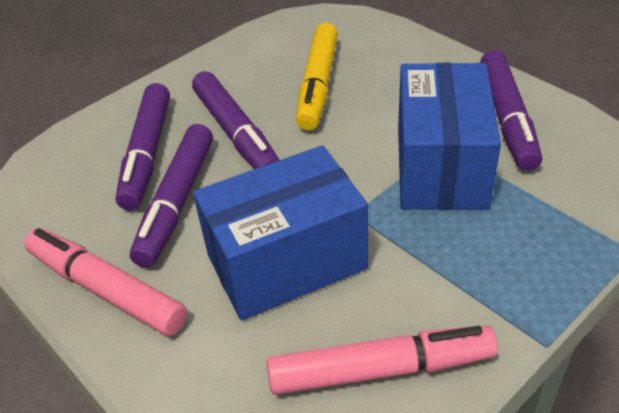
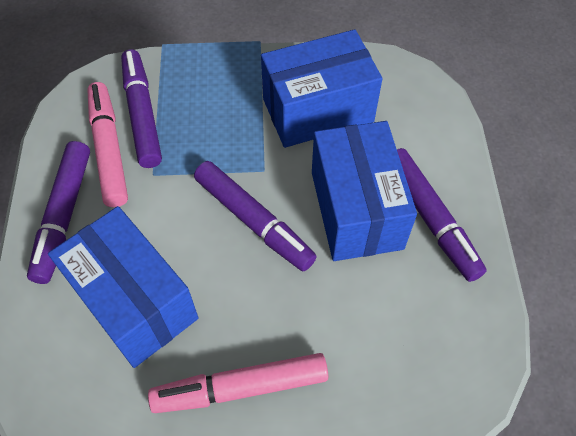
blue box: [193,145,368,321] [398,63,501,210] = 2 -> [48,206,199,368] [261,29,382,148] [312,121,417,261] = 3
yellow marker: [296,23,338,131] = 1 -> none = 0

